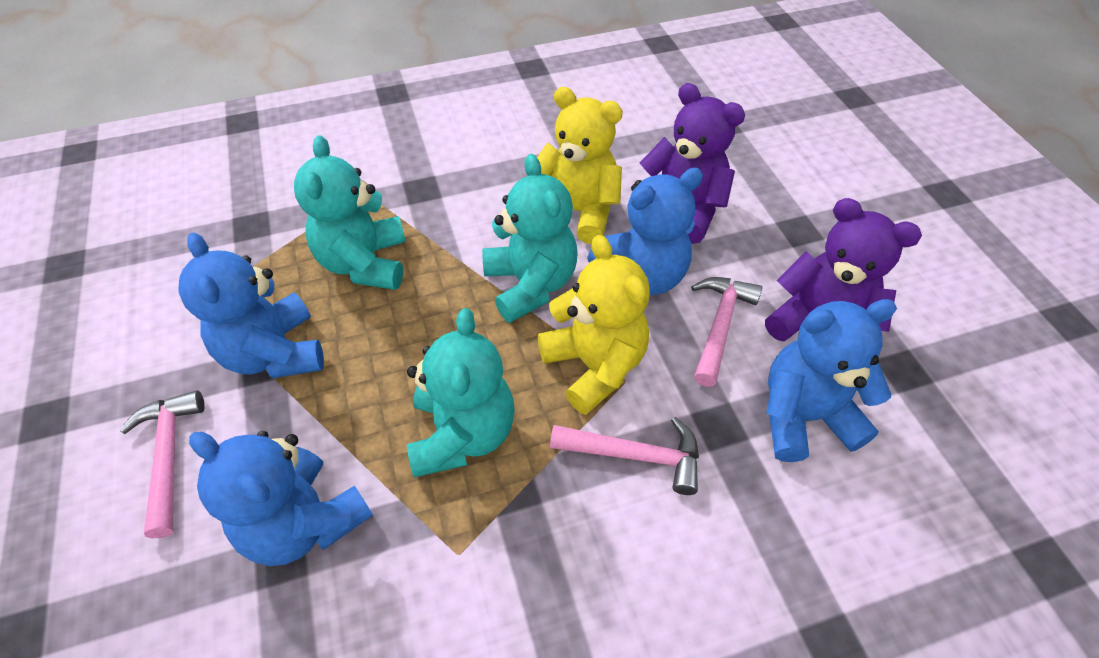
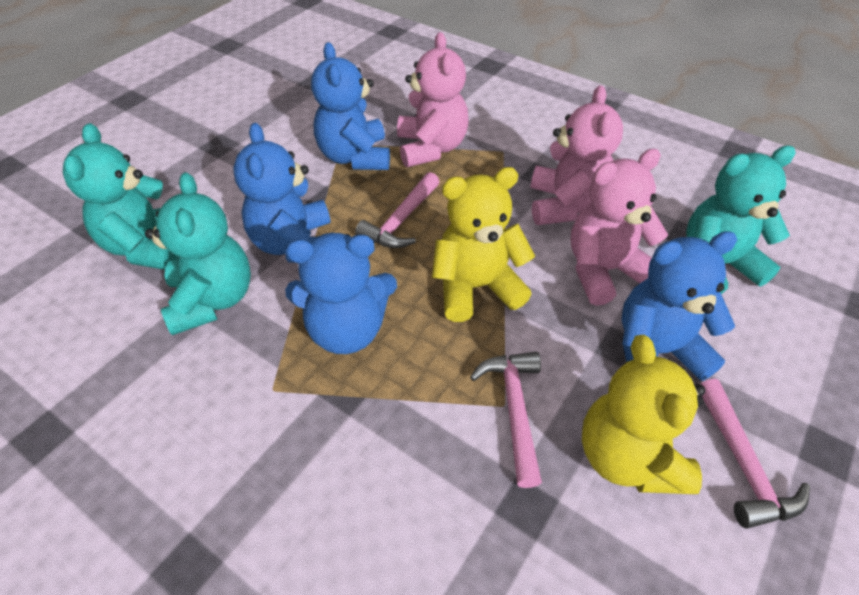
pink teddy bear: none = 0 -> [397,32,469,167] [530,85,623,225] [571,149,668,306] = 3
purple teddy bear: [640,83,745,244] [765,198,922,341] = 2 -> none = 0

